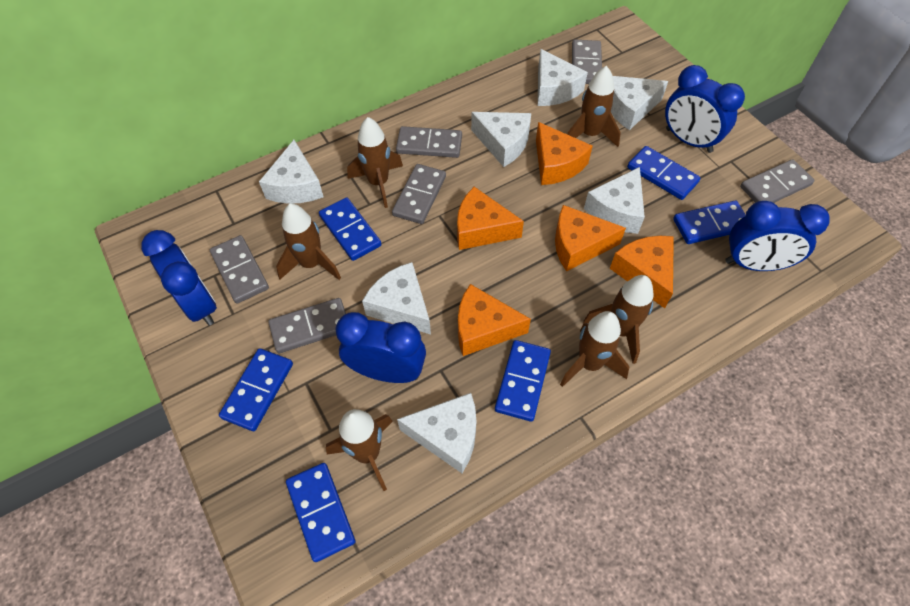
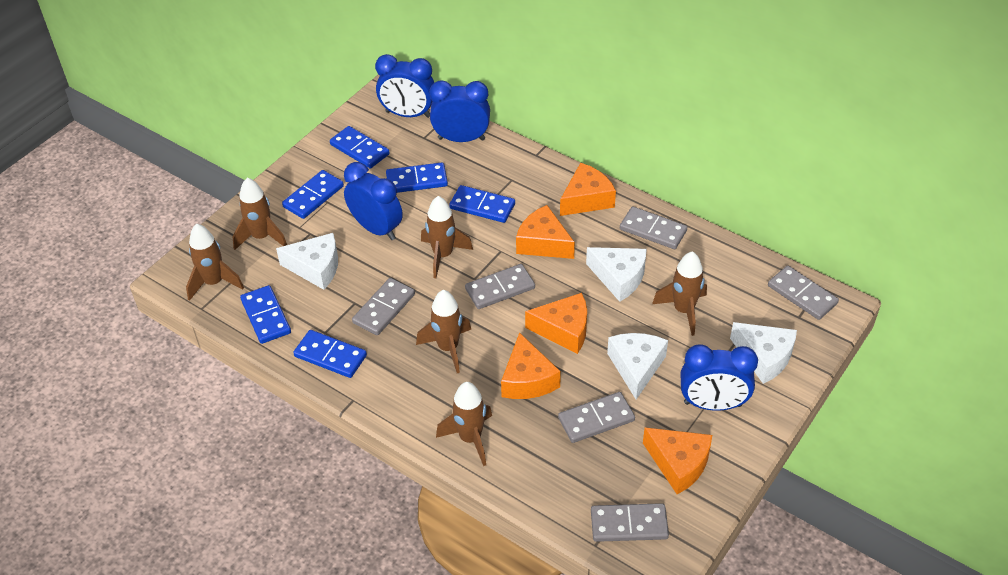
white cheese: [259,140,323,204] [362,262,431,334] [397,393,476,473] [471,112,531,167] [538,49,588,106] [584,167,645,234] [611,76,668,130] = 7 -> [276,233,338,290] [586,247,647,302] [607,333,668,399] [730,322,797,384] = 4

